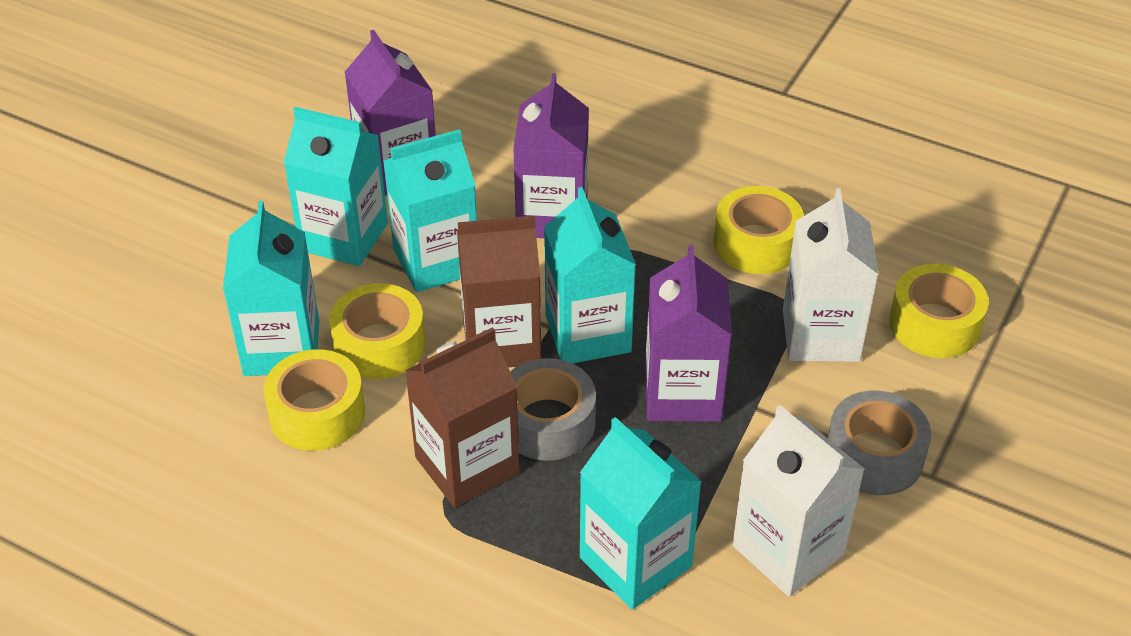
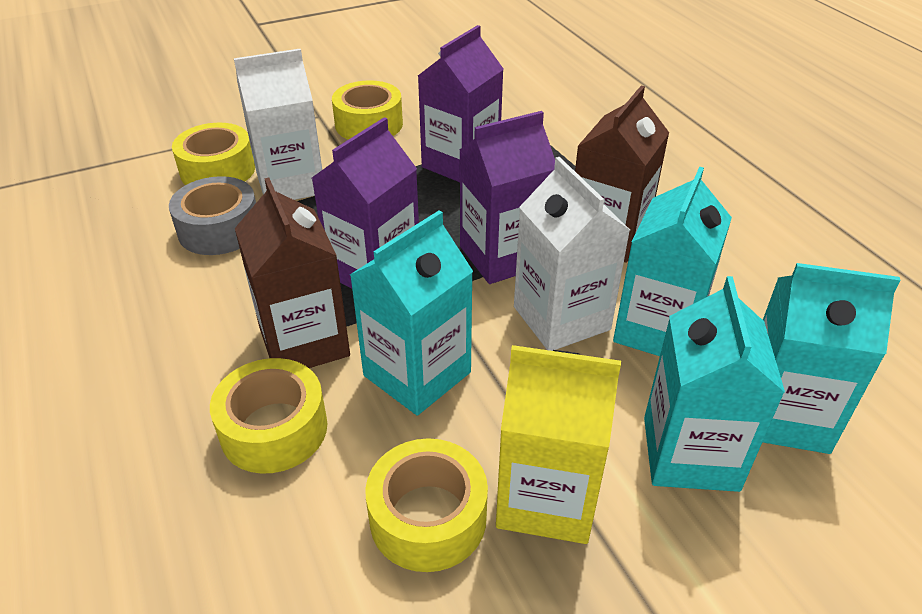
grey tape: [510,358,596,461] [828,390,931,495] = 2 -> [169,176,256,255] = 1
turquoise carton: [223,201,319,376] [284,107,388,266] [383,129,477,292] [544,187,636,363] [580,417,702,610] = 5 -> [350,210,473,415] [613,167,732,356] [644,276,785,492] [763,263,901,454] = 4
yellow carton: none = 0 -> [496,345,621,544] = 1

